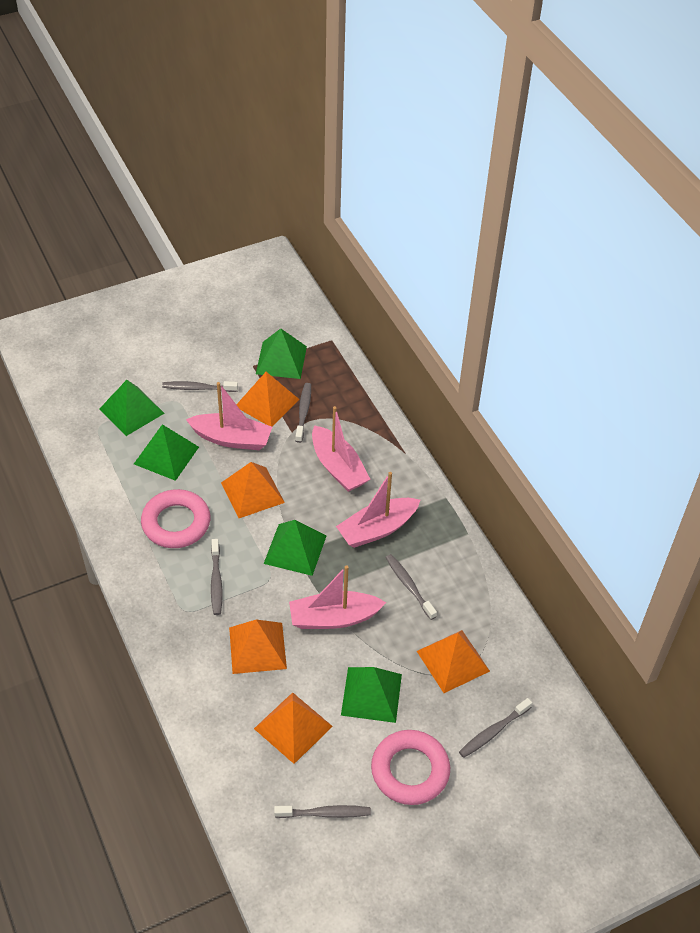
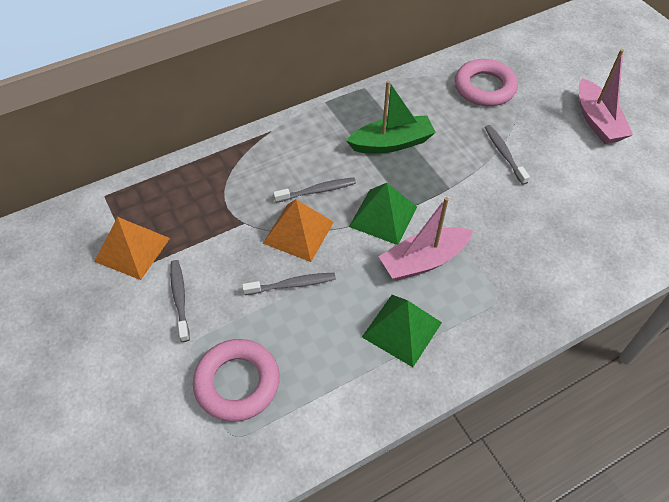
green boat: none = 0 -> [346,80,436,154] = 1
green pyramid: [100,380,164,436] [134,424,199,481] [256,328,307,379] [264,520,326,576] [341,667,402,723] = 5 -> [349,183,417,245] [362,295,442,367] = 2
grey toothbrush: [162,381,238,392] [211,539,223,615] [274,805,371,818] [295,383,311,443] [386,554,437,620] [459,698,532,758] = 6 -> [170,260,190,342] [242,273,336,295] [273,178,356,203] [485,125,530,185] = 4
orange pyramid: [221,462,285,518] [229,620,287,674] [236,372,299,427] [254,692,333,764] [417,630,490,693] = 5 -> [94,217,170,280] [263,199,334,262] = 2
pink boat: [186,382,272,450] [289,565,386,629] [312,406,370,492] [336,472,420,548] = 4 -> [378,197,473,281] [579,49,633,144] = 2

